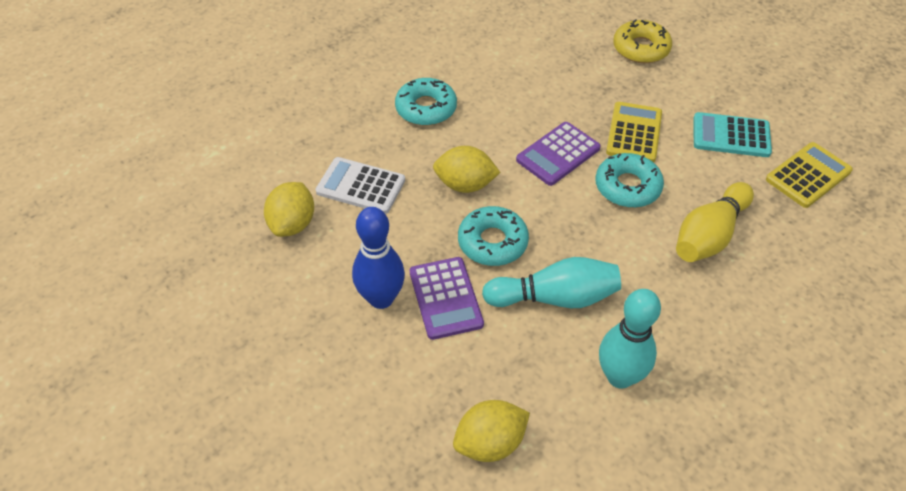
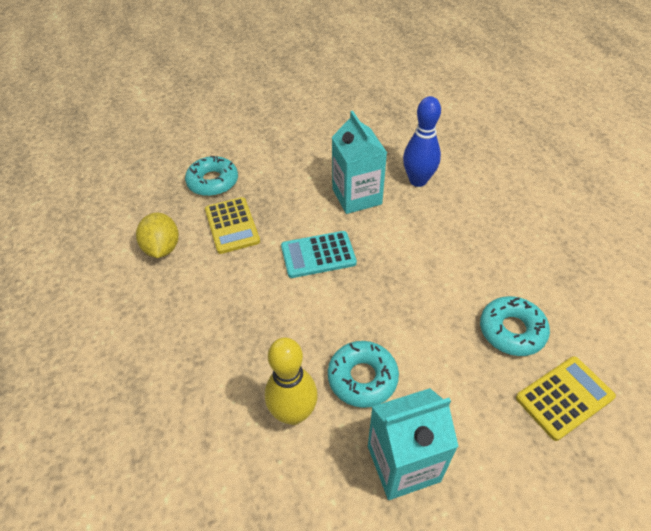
purple calculator: [410,257,484,340] [516,122,601,186] = 2 -> none = 0
turquoise bowling pin: [482,257,621,308] [599,289,661,389] = 2 -> none = 0
turquoise carton: none = 0 -> [332,111,387,214] [368,388,459,500] = 2
white calculator: [316,157,405,214] = 1 -> none = 0
yellow donut: [613,19,672,63] = 1 -> none = 0
yellow lemon: [264,182,314,237] [433,146,501,193] [453,400,530,462] = 3 -> [136,213,179,258] = 1

